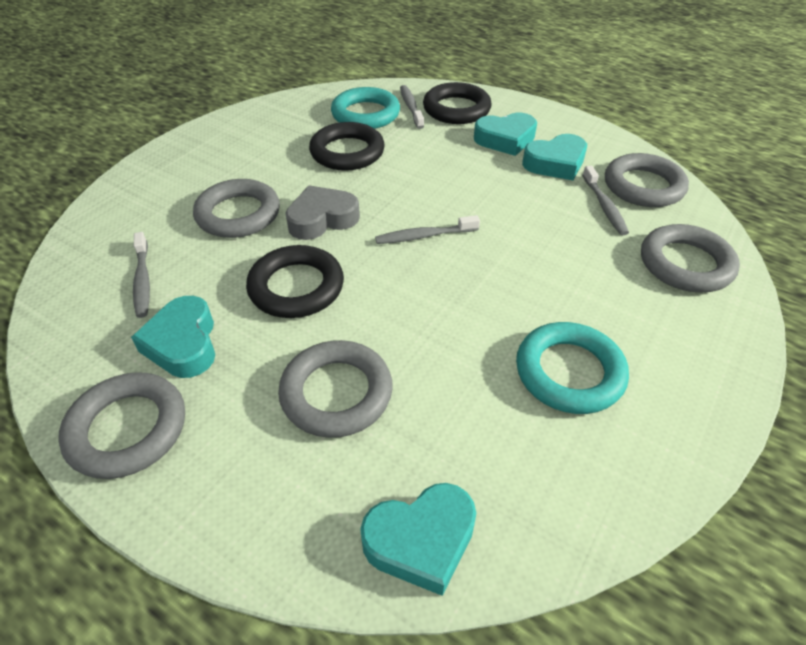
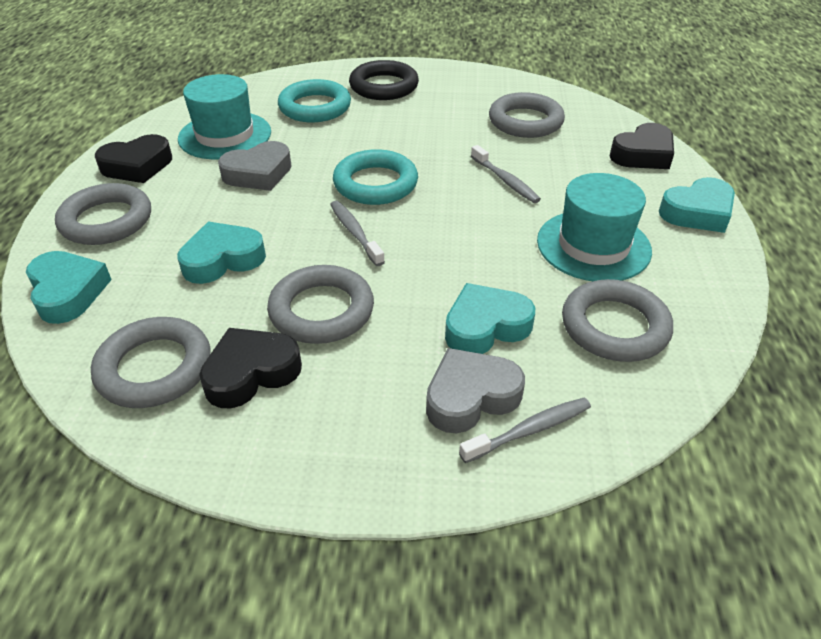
black heart: none = 0 -> [95,134,172,183] [199,328,302,408] [609,123,674,169] = 3
black ring: [246,245,344,318] [309,122,385,171] [423,82,492,124] = 3 -> [349,60,419,100] = 1
grey heart: [285,185,360,240] = 1 -> [218,141,292,191] [426,348,525,433] = 2
grey toothbrush: [133,232,150,318] [375,215,480,244] [400,85,424,129] [582,166,629,235] = 4 -> [330,201,385,266] [459,398,591,463] [471,145,541,203] = 3
turquoise hat: none = 0 -> [178,74,271,159] [537,173,652,281] = 2

